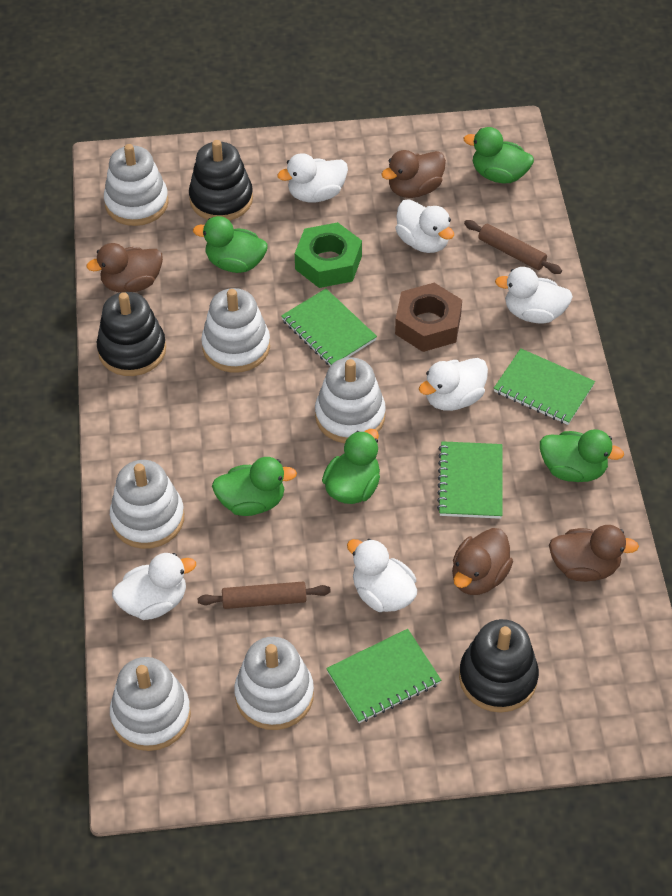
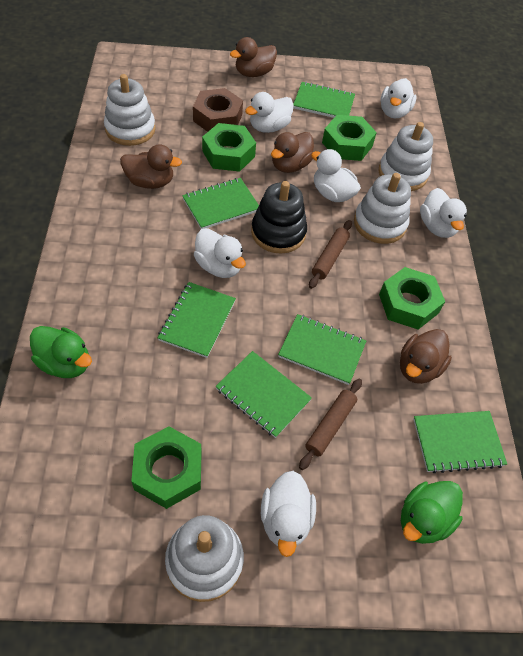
black stacking toy: [97,292,166,376] [189,140,253,221] [459,619,539,712] = 3 -> [251,181,307,254] = 1
green duck: [193,216,268,273] [212,457,297,516] [322,429,380,504] [464,127,534,183] [540,429,624,482] = 5 -> [30,326,92,378] [401,481,463,544] = 2
green notebook: [281,289,377,366] [326,629,441,723] [437,441,503,519] [494,348,595,425] = 4 -> [158,282,236,358] [182,178,259,229] [215,351,312,438] [278,314,366,385] [293,82,355,118] [413,411,507,473] = 6
green nut: [295,222,362,288] = 1 -> [131,426,202,509] [202,123,256,172] [322,115,377,161] [379,267,445,330] = 4
white stacking toy: [104,144,169,226] [110,460,184,549] [110,657,191,751] [201,288,270,373] [234,637,314,730] [315,357,386,443] = 6 -> [104,74,156,146] [165,515,244,602] [354,173,411,244] [378,122,433,191] = 4

